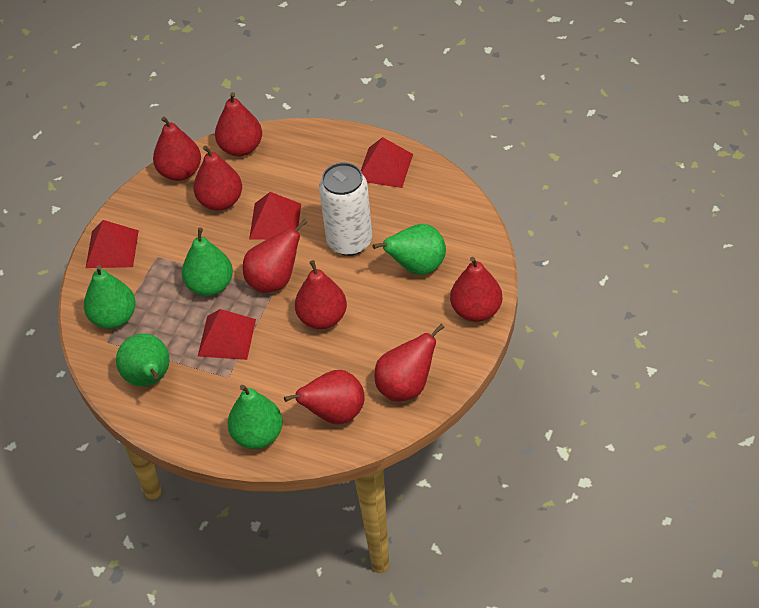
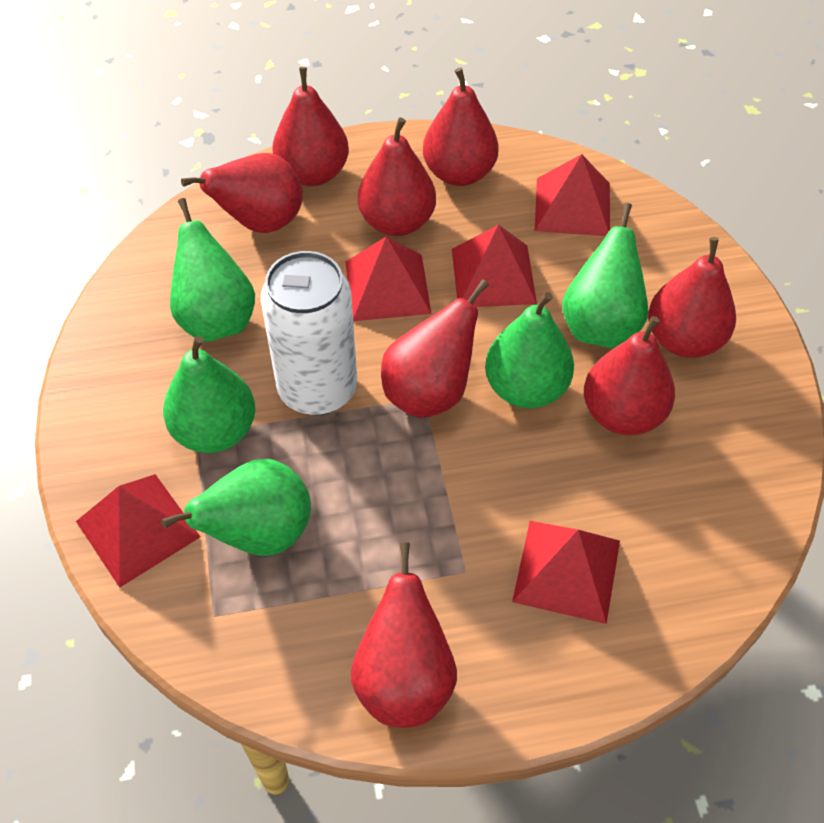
red pyramid: [86,220,139,268] [198,309,256,360] [249,192,301,240] [361,137,413,188] = 4 -> [76,474,201,588] [346,236,432,321] [452,225,537,307] [512,521,620,624] [535,154,610,236] = 5

